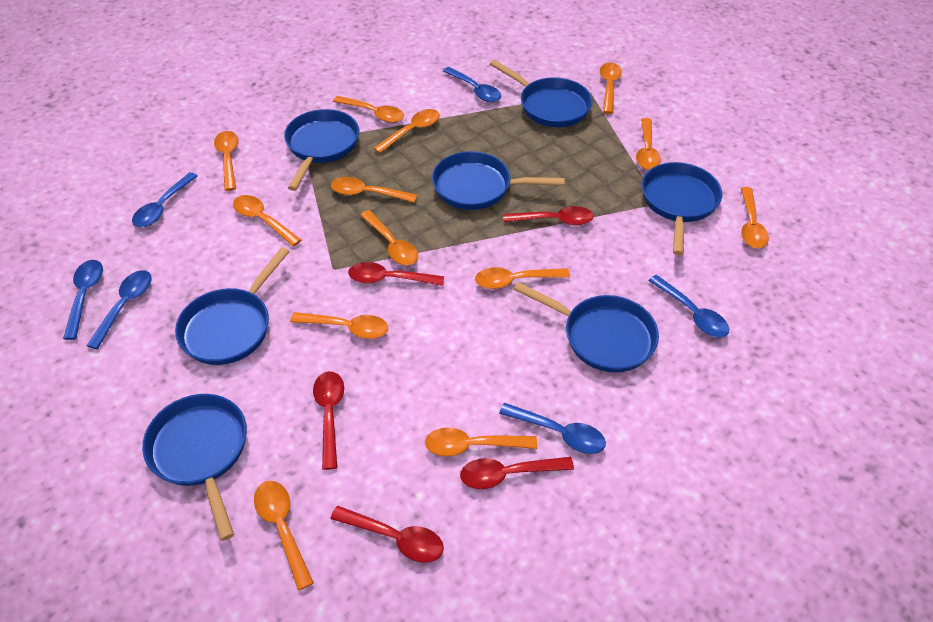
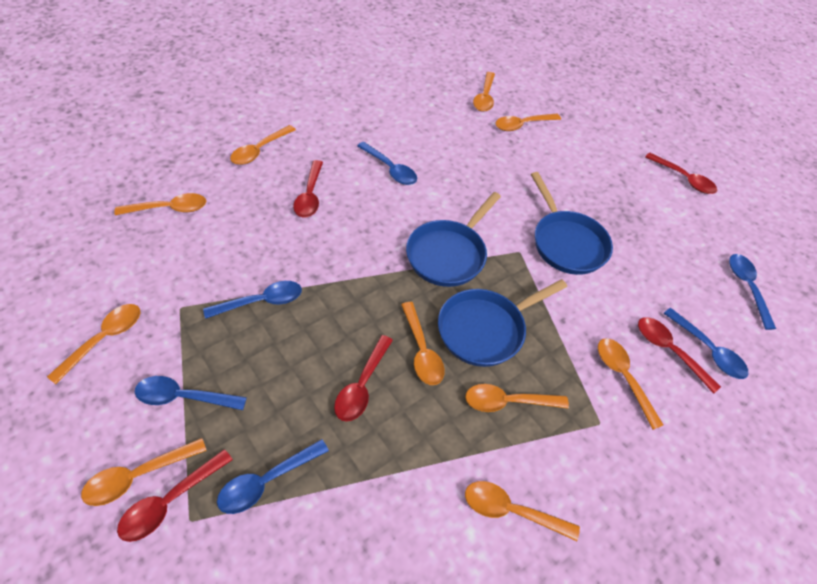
blue pan: [142,394,247,541] [175,247,290,365] [284,109,359,191] [432,151,565,210] [490,60,592,127] [513,282,659,373] [642,162,722,255] = 7 -> [406,192,501,287] [438,279,567,367] [531,172,613,275] = 3
orange spoon: [214,131,239,191] [233,195,301,247] [254,481,314,591] [290,312,388,339] [331,177,417,203] [333,96,404,123] [360,210,418,265] [373,109,440,153] [425,427,537,456] [475,267,570,289] [600,63,622,114] [636,118,661,170] [741,187,769,248] = 13 -> [47,304,140,384] [81,438,207,506] [115,193,206,215] [230,125,296,165] [401,302,445,385] [465,384,569,412] [465,481,580,541] [473,72,495,112] [495,114,561,131] [598,338,663,430] = 10

